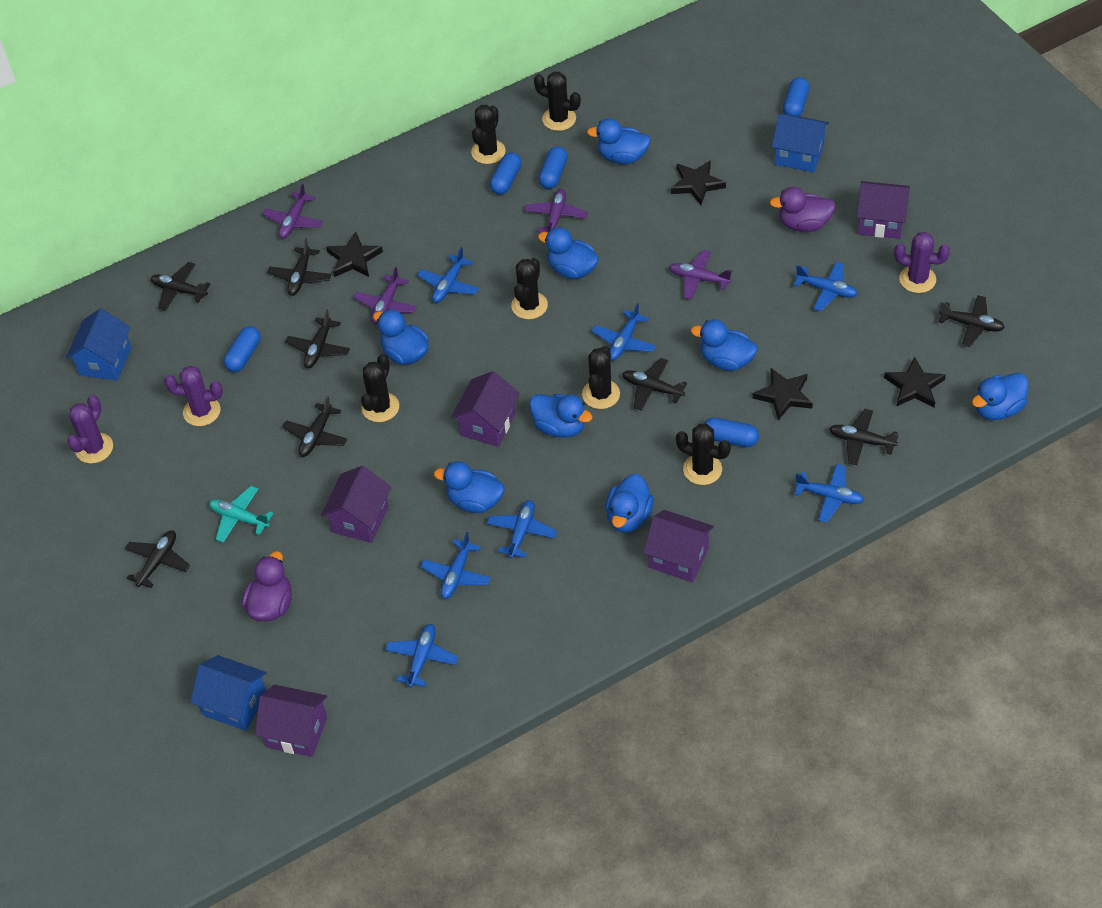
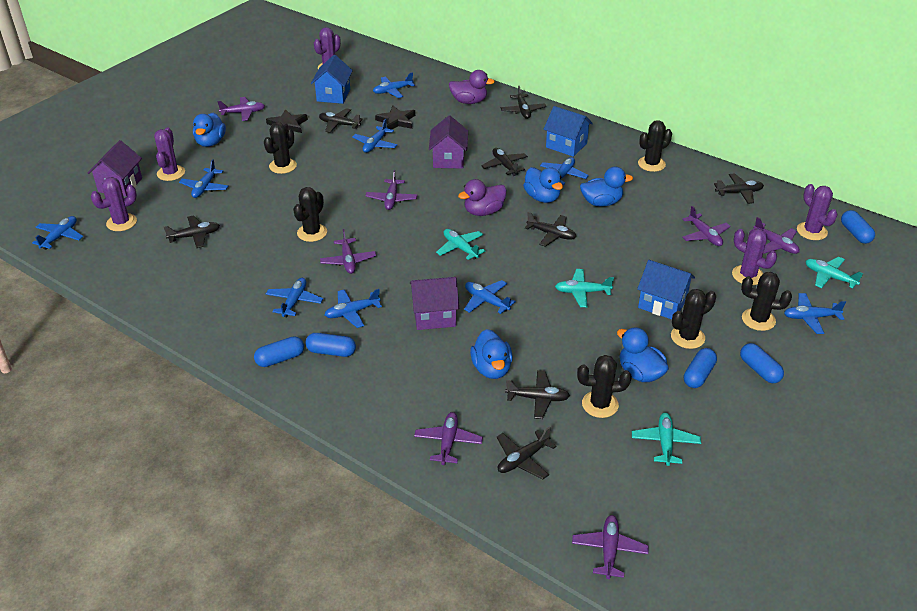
black star: [326,232,383,277] [671,160,726,205] [752,368,813,420] [884,357,946,407] = 4 -> [266,109,308,133] [375,106,415,130] = 2
blue duck: [373,309,429,365] [434,461,504,513] [529,394,593,438] [538,227,599,279] [587,118,651,164] [605,474,654,533] [691,319,758,371] [972,373,1029,420] = 8 -> [193,113,226,147] [470,329,513,379] [523,167,563,203] [580,167,633,207] [617,327,669,382] = 5
blue plane: [385,624,459,688] [417,247,479,303] [420,532,491,599] [486,500,557,558] [592,303,656,361] [794,262,858,311] [794,464,864,522] = 7 -> [32,216,83,250] [179,159,229,198] [266,278,323,317] [325,289,382,328] [353,119,397,153] [373,72,415,98] [464,280,516,314] [540,157,589,185] [784,293,846,334] = 9
purple cactus: [67,395,113,463] [164,366,223,426] [894,232,950,293] = 3 -> [91,177,137,231] [154,128,185,181] [314,27,341,69] [732,229,777,285] [797,184,838,240] = 5
purple house: [255,685,327,757] [321,466,391,543] [451,371,520,447] [643,510,714,582] [857,181,910,239] = 5 -> [88,140,142,197] [410,277,459,330] [429,116,468,169] = 3
purple plane: [262,184,323,239] [353,267,417,324] [524,189,588,232] [669,250,732,299] = 4 -> [217,97,265,121] [320,229,376,274] [365,170,417,210] [414,412,483,465] [572,515,649,579] [682,206,731,246] [751,217,800,254] = 7
turquoise plane: [209,486,274,543] = 1 -> [436,229,485,260] [555,269,614,307] [632,413,701,466] [806,257,863,288] = 4

